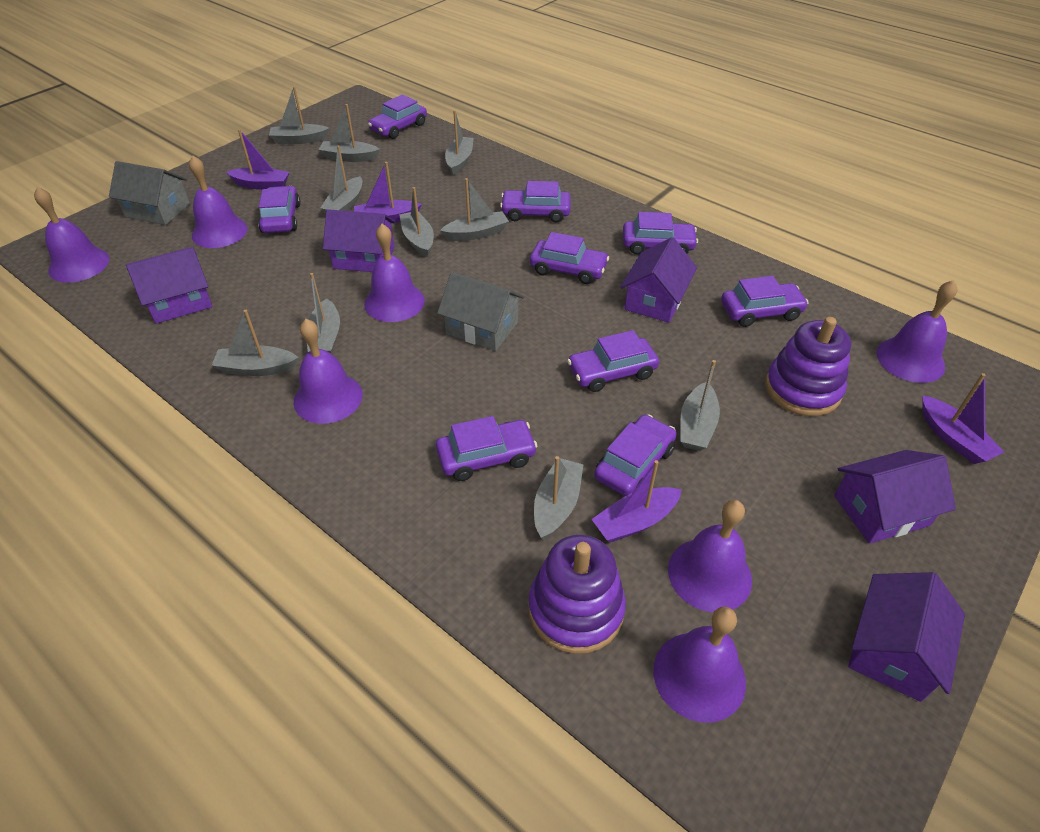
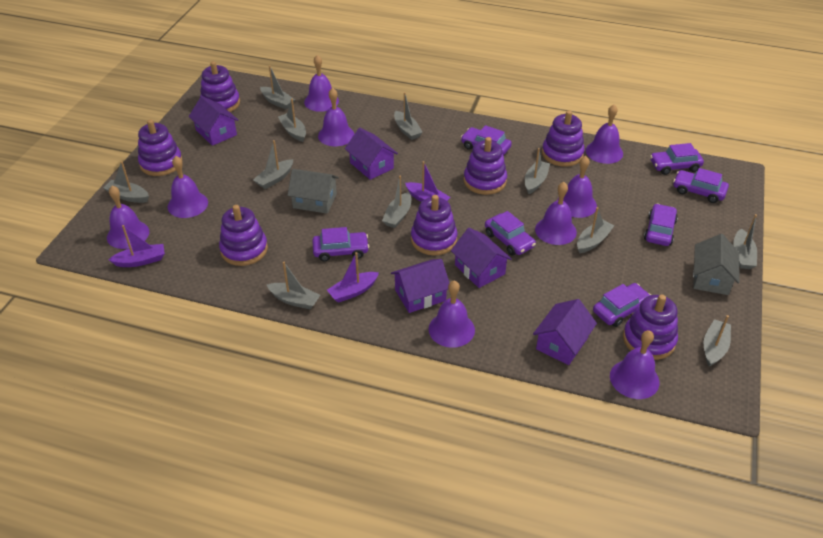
grey boat: [211,310,299,376] [269,87,330,144] [307,273,340,354] [318,104,380,162] [321,145,362,213] [399,187,434,257] [440,178,509,241] [445,110,474,175] [534,456,584,540] [680,360,720,451] = 10 -> [103,161,149,203] [253,140,293,189] [260,65,295,109] [267,262,320,310] [278,99,306,142] [382,176,411,228] [394,92,423,140] [525,148,550,194] [577,207,614,253] [704,315,731,367] [733,214,757,269] = 11
purple bell: [34,187,109,283] [189,156,248,248] [293,319,362,424] [364,224,425,322] [653,606,746,723] [668,500,752,612] [877,280,958,383] = 7 -> [107,186,149,249] [168,156,208,218] [304,55,339,112] [318,88,354,146] [429,280,475,348] [535,182,577,245] [557,156,597,218] [586,104,623,164] [610,330,660,399] = 9
purple boat: [226,129,290,190] [354,162,422,223] [592,460,682,542] [923,373,1004,464] = 4 -> [108,225,165,267] [327,252,379,303] [405,161,451,202] = 3
purple car: [258,186,301,233] [368,95,427,139] [436,416,538,481] [500,181,571,223] [530,232,609,284] [567,330,659,392] [594,414,677,496] [623,212,698,255] [721,276,809,327] = 9 -> [312,227,369,261] [461,125,512,156] [485,211,536,256] [593,283,651,327] [644,204,678,246] [650,143,704,175] [673,168,729,203] = 7
purple stacking toy: [529,535,626,654] [765,317,851,416] = 2 -> [138,119,182,176] [200,61,240,112] [219,205,268,266] [411,195,458,255] [464,137,507,195] [542,110,585,167] [623,295,678,360] = 7

